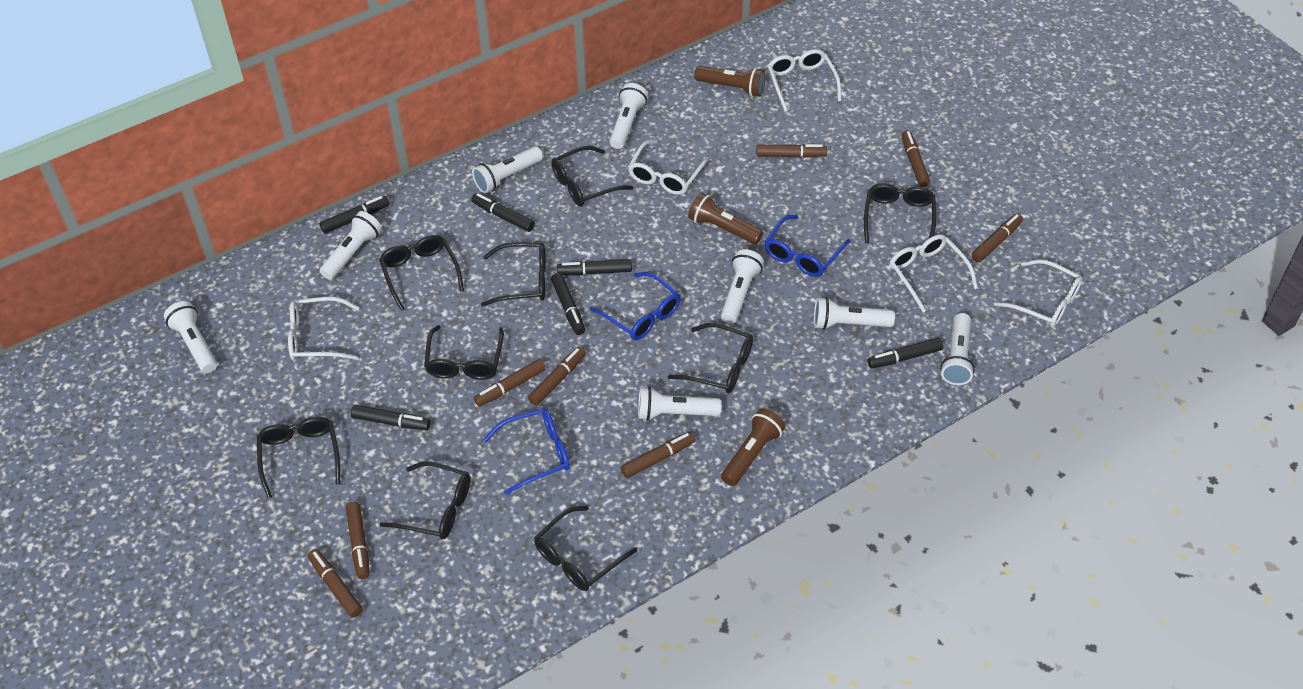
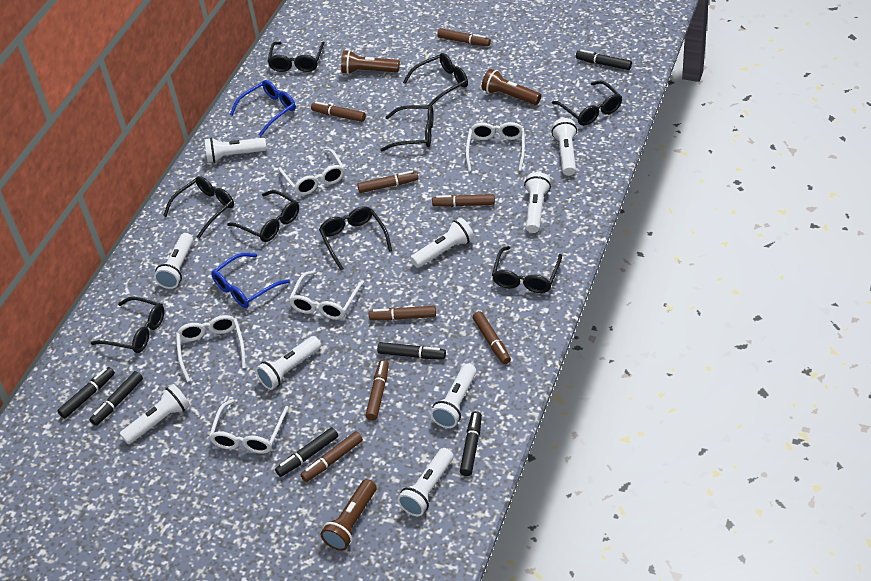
blue glasses: [483,408,570,495] [589,272,681,340] [765,215,851,277] = 3 -> [211,253,290,308] [230,80,296,136] = 2
white flashlight: [164,301,217,373] [320,211,382,280] [472,146,543,194] [609,83,648,149] [638,386,721,421] [721,249,764,324] [814,297,895,330] [940,313,975,385] = 8 -> [120,384,190,444] [154,233,193,289] [205,138,267,163] [256,336,321,390] [398,448,453,516] [410,217,474,268] [430,363,477,428] [524,172,551,233] [551,118,577,176] = 9

